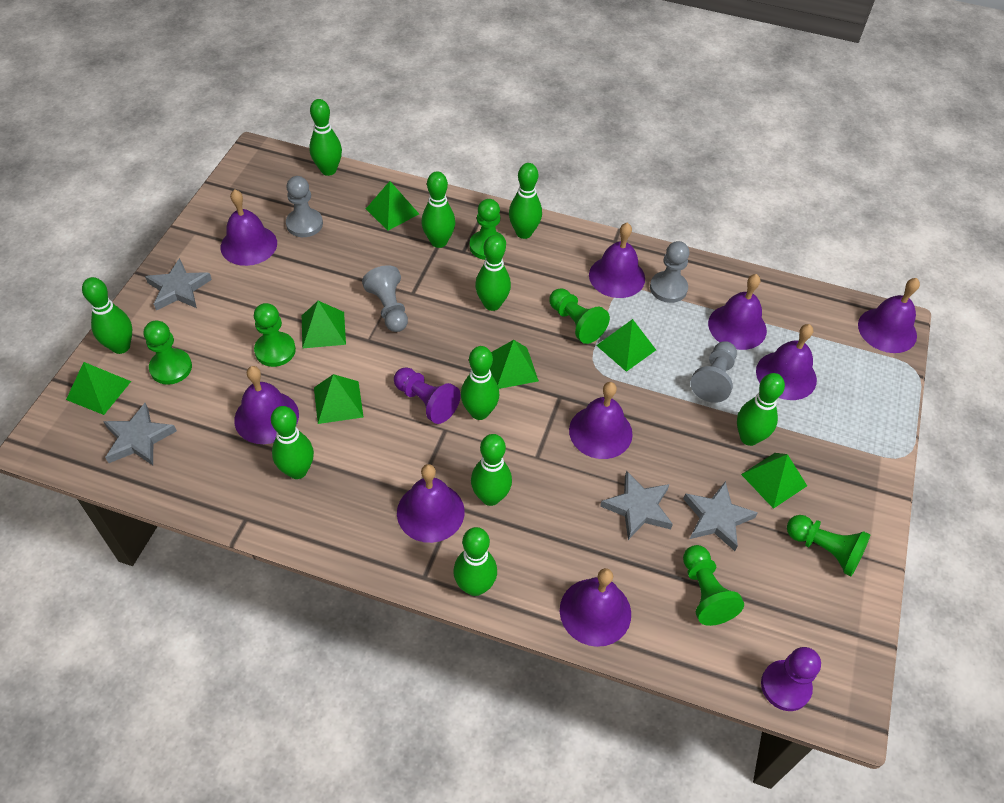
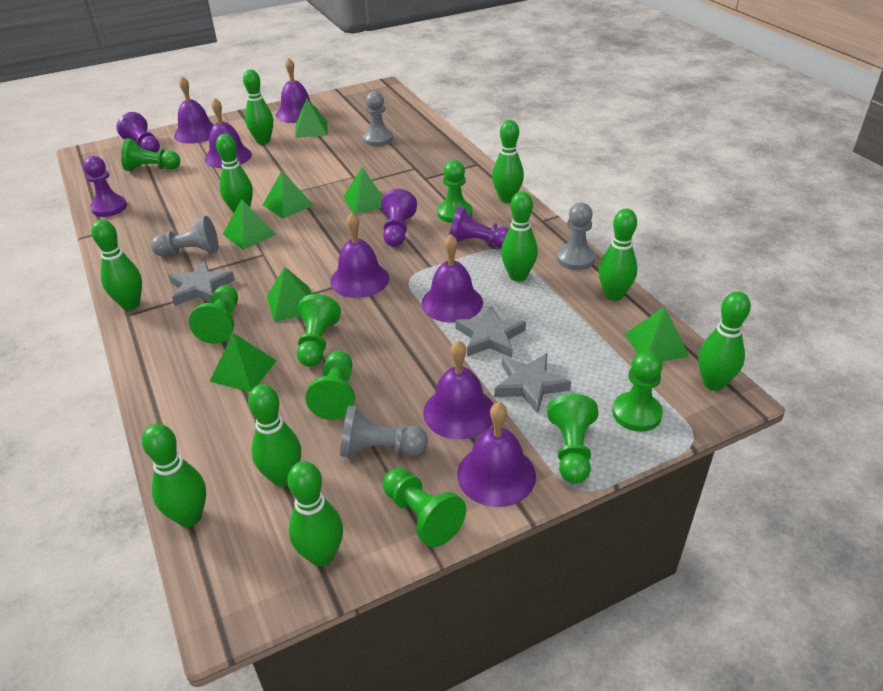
green pawn: [144,321,192,385] [254,303,296,367] [470,199,506,260] [549,288,610,344] [683,545,744,626] [787,515,870,576] = 6 -> [121,138,180,171] [189,285,238,344] [297,294,341,367] [305,351,355,420] [383,468,466,547] [437,160,472,223] [547,394,598,484] [613,351,663,432] = 8
grey star: [103,403,177,465] [145,258,212,311] [600,471,673,540] [683,481,758,551] = 4 -> [168,260,235,306] [455,306,526,358] [494,353,571,414] = 3
purple bell: [221,189,277,266] [234,366,299,444] [397,464,465,543] [560,568,631,647] [569,382,633,459] [589,223,645,298] [708,274,767,350] [756,324,817,400] [858,278,920,353] = 9 -> [174,77,214,144] [205,98,252,168] [276,57,319,123] [330,213,389,298] [422,234,483,323] [423,340,494,440] [457,402,536,507] = 7
purple pawn: [394,367,461,424] [761,647,821,711] = 2 -> [83,156,127,217] [117,112,160,153] [381,189,417,247] [449,206,509,249] = 4

